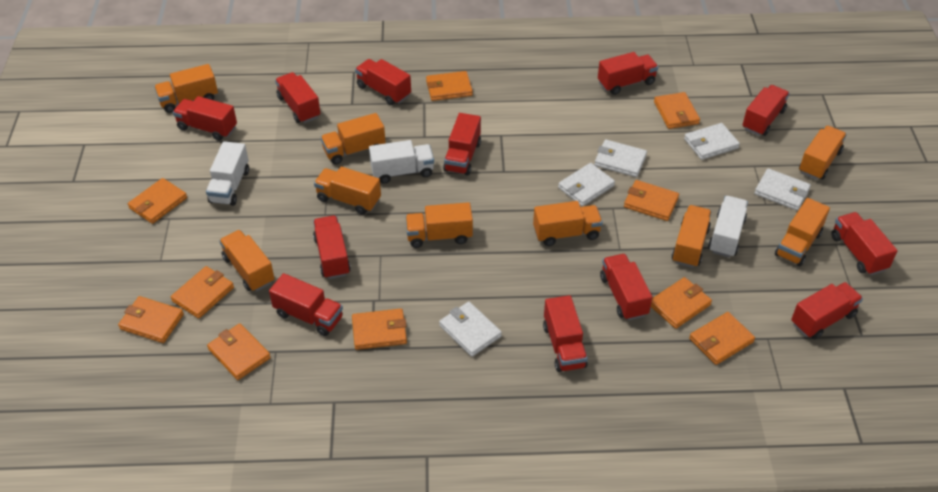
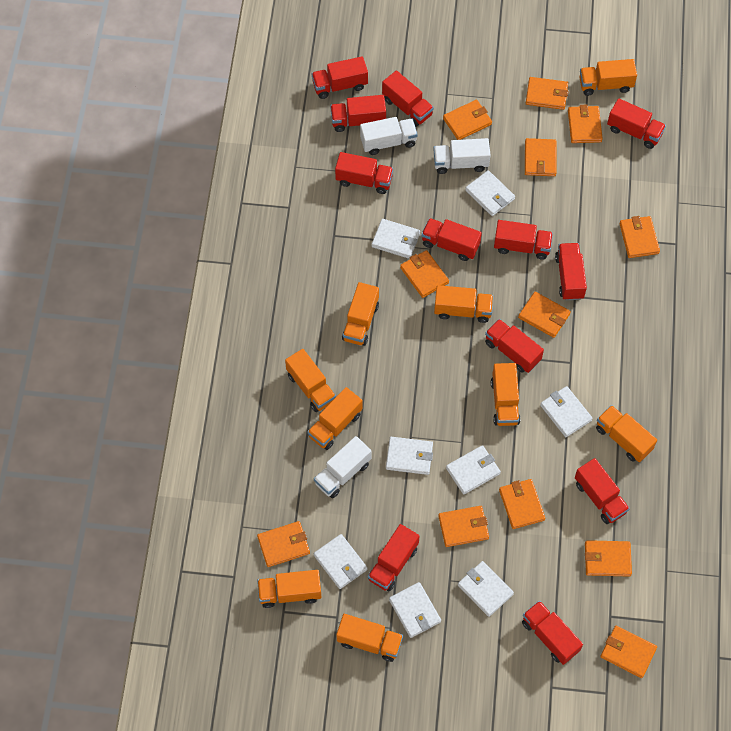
orange wallet: [118,296,184,343] [128,178,187,224] [171,266,234,319] [207,323,271,380] [352,309,407,350] [426,71,473,101] [624,180,679,221] [651,277,712,329] [654,92,700,129] [689,312,755,365] = 10 -> [257,521,310,567] [400,250,449,298] [438,506,489,547] [443,100,492,140] [499,479,545,529] [518,292,571,338] [525,138,557,176] [526,77,568,110] [568,105,603,143] [585,540,632,577] [600,626,657,678] [619,216,660,258] = 12
white wallet: [439,302,502,357] [558,163,615,206] [594,139,647,177] [684,123,740,160] [754,168,811,211] = 5 -> [314,534,367,589] [372,219,420,259] [386,437,433,475] [389,582,441,638] [446,445,501,494] [458,561,514,617] [465,170,515,216] [540,386,593,437] = 8

